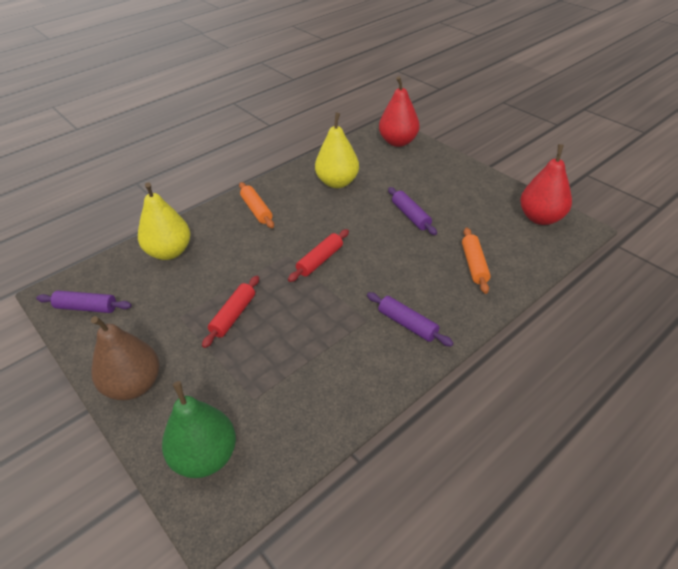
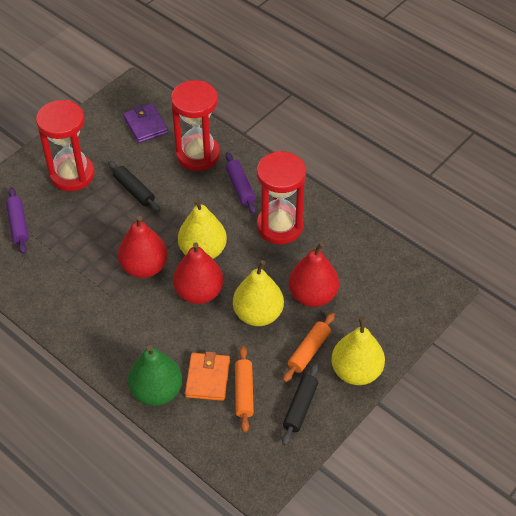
black rolling pin: none = 0 -> [108,161,160,212] [282,363,319,446] = 2
brown pear: [91,316,160,400] = 1 -> none = 0
orange wallet: none = 0 -> [185,351,230,401] = 1
purple rolling pin: [36,291,132,313] [367,292,454,347] [388,187,437,235] = 3 -> [6,187,29,254] [226,152,256,214] = 2
purple wallet: none = 0 -> [123,103,168,143] = 1
red hourglass: none = 0 -> [36,100,94,191] [171,80,220,171] [257,151,306,244] = 3
red pear: [379,76,420,147] [520,144,572,225] = 2 -> [118,216,168,278] [173,242,224,304] [289,242,339,307] = 3
red rolling pin: [202,276,259,348] [288,229,349,282] = 2 -> none = 0
yellow pear: [138,182,190,260] [315,112,359,188] = 2 -> [178,198,227,259] [233,260,284,326] [331,317,385,385] = 3

